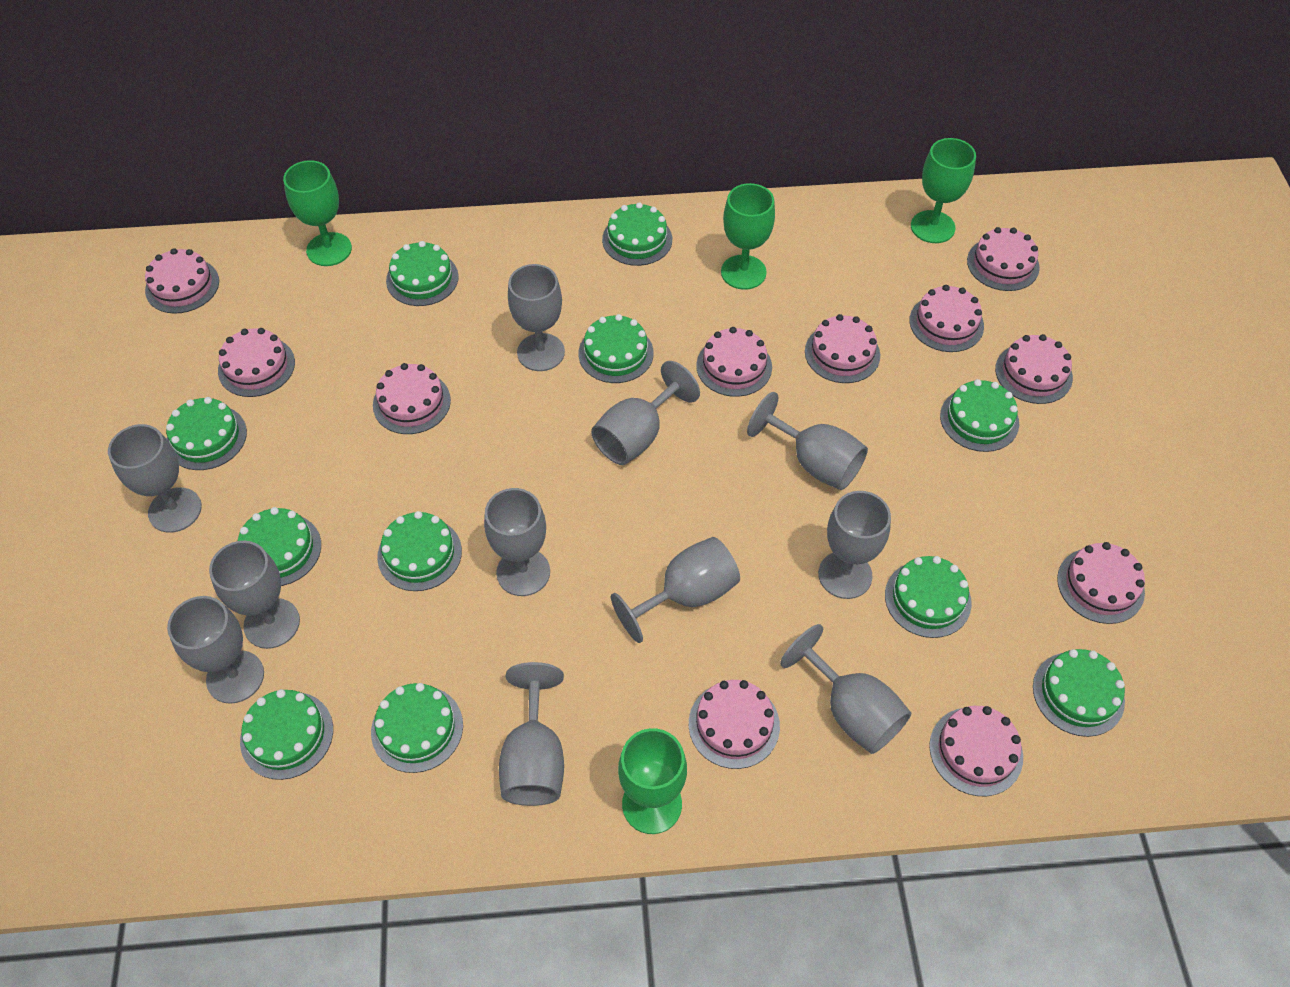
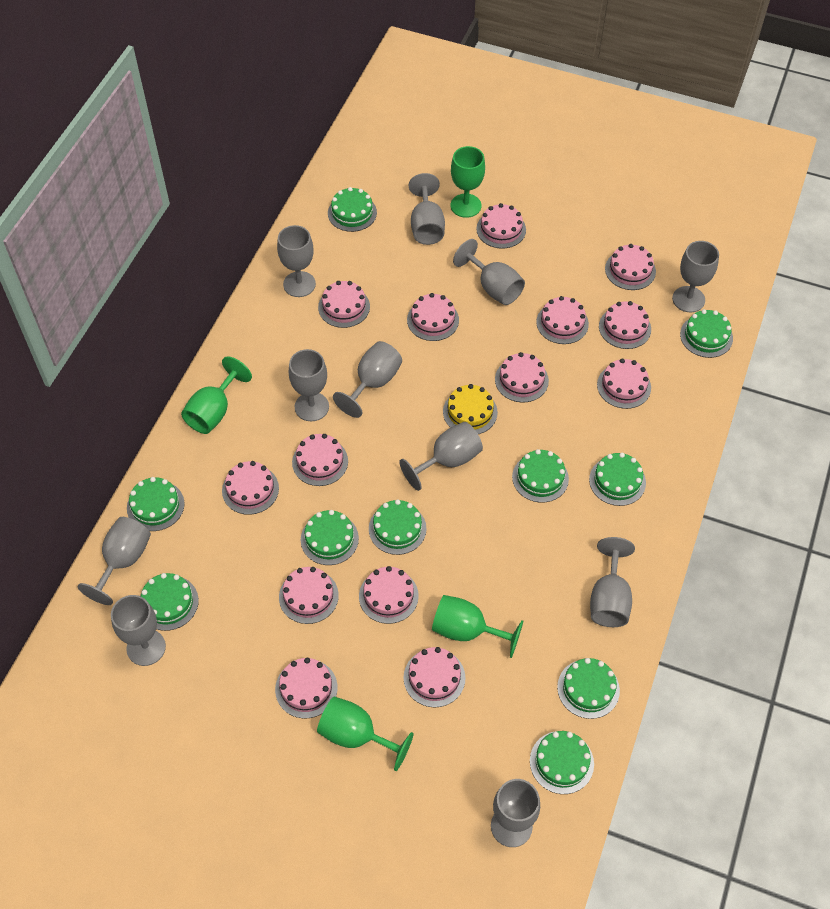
green cake: [166,397,247,470] [238,507,321,586] [240,689,333,780] [371,683,463,773] [377,511,462,591] [386,241,459,306] [578,314,654,383] [602,202,672,266] [885,556,972,638] [940,379,1019,452] [1033,649,1125,737] = 11 -> [127,477,185,531] [140,573,199,631] [301,510,359,565] [328,187,377,232] [369,499,427,555] [512,449,569,503] [530,731,594,794] [557,658,620,719] [589,453,646,506] [680,309,733,358] = 10
pink cake: [145,248,219,314] [218,328,295,397] [373,363,451,434] [689,680,780,769] [696,327,772,397] [805,314,880,383] [909,285,984,352] [929,706,1023,796] [967,227,1040,291] [995,334,1073,404] [1057,542,1145,624] = 11 -> [222,461,279,515] [275,658,338,719] [279,567,339,624] [292,434,348,486] [318,281,370,328] [359,566,419,624] [404,647,465,707] [407,293,459,341] [476,203,526,249] [495,352,549,402] [536,296,589,344] [597,359,651,409] [599,301,651,349] [605,244,656,290] = 14
yellow cake: none = 0 -> [443,384,498,434] = 1

